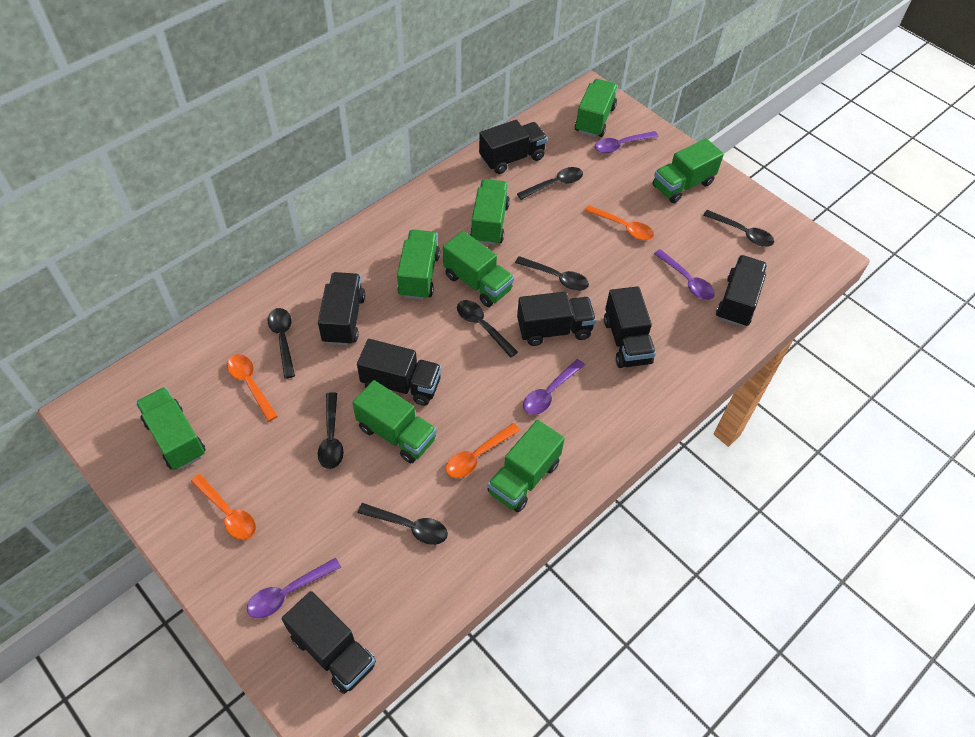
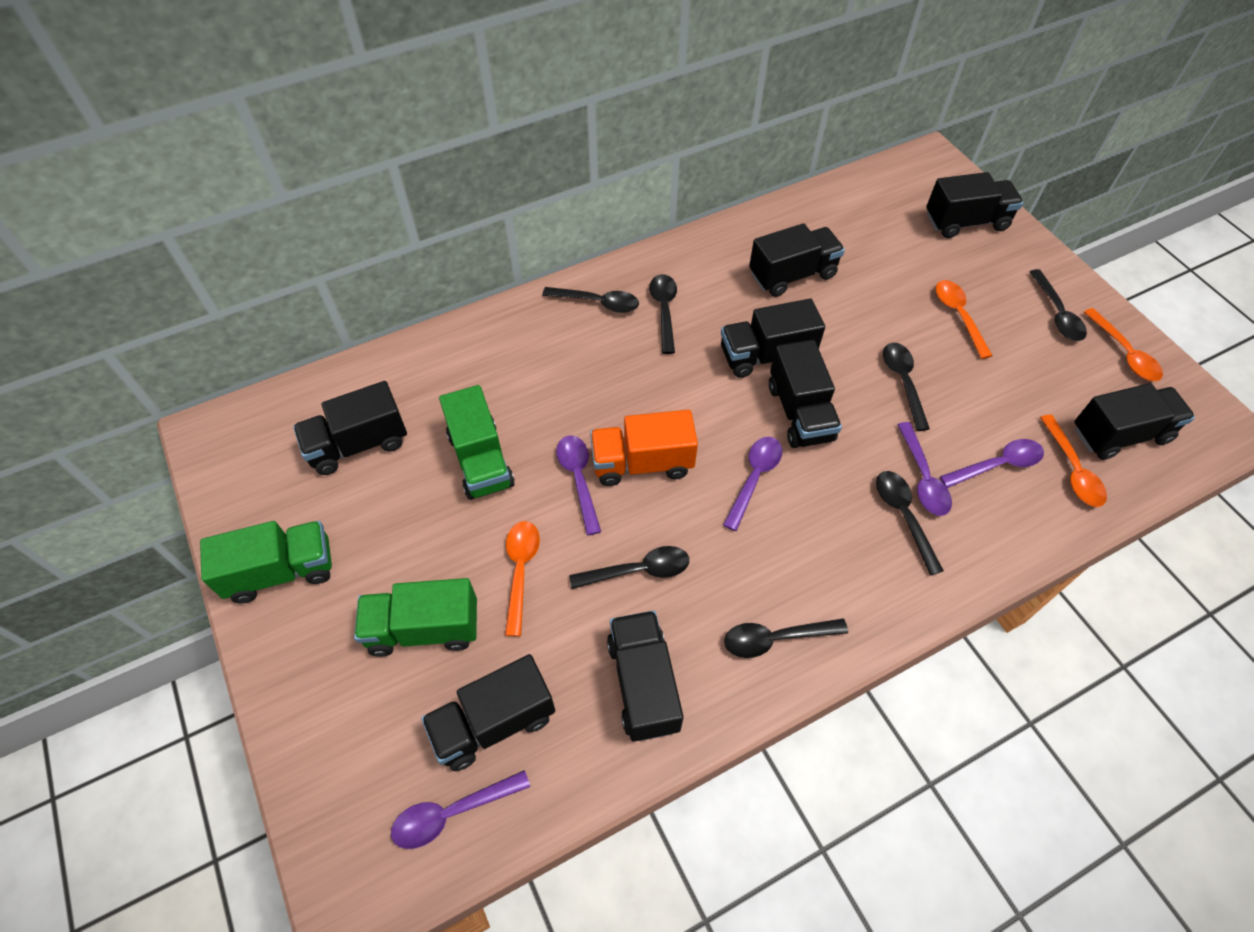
black truck: [282,591,376,694] [318,272,365,346] [357,339,442,406] [479,120,547,174] [517,292,596,346] [604,286,656,368] [716,255,767,327] = 7 -> [293,381,407,475] [421,654,555,771] [607,611,684,742] [721,299,825,378] [749,223,845,297] [769,340,842,448] [926,172,1023,238] [1074,383,1195,460] = 8
green truck: [136,387,206,470] [352,380,437,463] [397,230,440,300] [443,231,514,307] [470,179,510,245] [487,420,565,512] [575,79,618,137] [653,138,724,203] = 8 -> [200,521,332,603] [354,578,477,657] [439,385,515,500] = 3
orange truck: none = 0 -> [590,410,698,486] = 1
purple spoon: [247,558,341,618] [523,359,585,415] [595,131,658,153] [654,249,715,300] = 4 -> [391,770,530,849] [556,435,601,535] [723,437,782,531] [897,422,952,516] [940,439,1044,488] = 5

